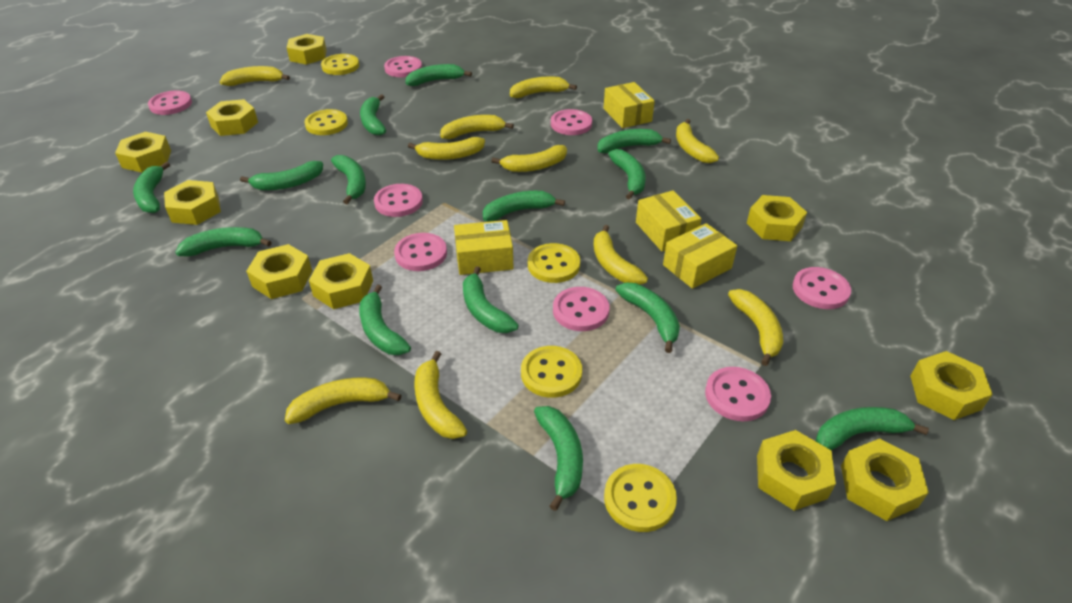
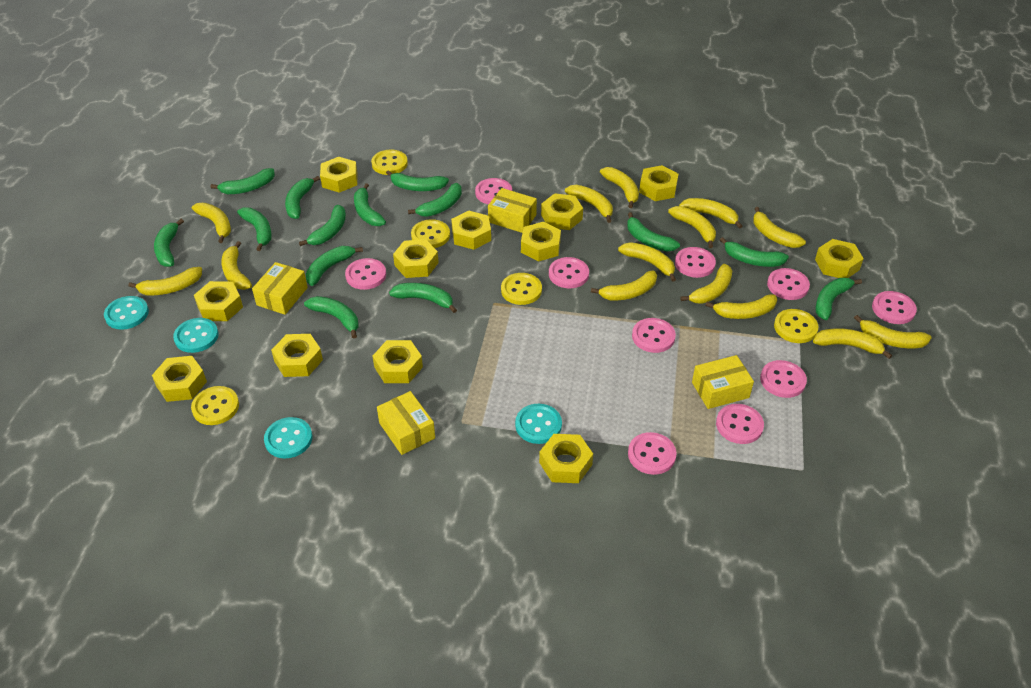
pink button: [148,90,192,115] [374,184,423,217] [384,56,422,77] [394,233,447,271] [551,109,592,135] [553,287,609,331] [705,367,771,421] [793,267,851,309] = 8 -> [345,258,386,290] [475,178,512,204] [549,257,589,288] [628,432,676,475] [632,318,676,353] [675,247,716,278] [716,404,764,444] [760,360,807,398] [767,268,810,300] [872,291,917,324] = 10
turquoise button: none = 0 -> [104,296,149,330] [173,318,219,353] [264,417,313,458] [515,404,562,444] = 4
yellow banana: [220,66,290,86] [285,378,401,424] [408,137,485,160] [414,351,467,439] [440,115,514,139] [491,145,567,172] [510,77,577,98] [594,225,648,285] [676,119,719,163] [728,289,783,366] = 10 -> [128,267,202,295] [192,203,231,243] [221,241,252,290] [565,185,613,223] [591,271,657,301] [600,167,639,208] [618,242,676,282] [668,206,716,248] [679,198,743,229] [680,264,732,304] [705,294,777,319] [753,207,806,248] [813,328,892,359] [854,315,932,348] = 14
yellow nut: [115,132,171,173] [164,180,221,225] [206,99,258,136] [246,244,312,299] [287,34,327,65] [309,253,373,309] [747,195,807,241] [757,430,836,511] [841,439,929,521] [910,351,993,420] = 10 -> [152,356,207,402] [194,281,243,321] [271,334,323,377] [320,157,358,193] [373,340,423,383] [393,239,439,278] [451,211,491,250] [521,222,561,262] [539,434,593,483] [541,193,583,230] [639,165,679,201] [815,239,864,278] = 12

